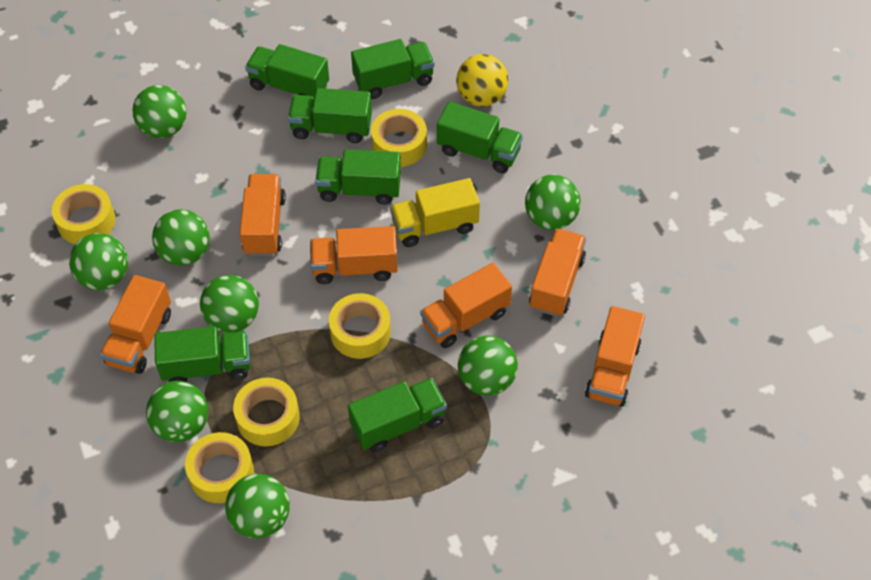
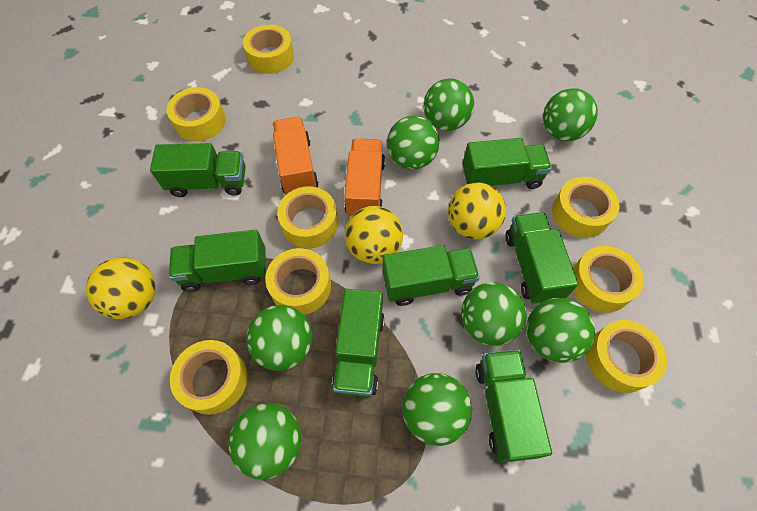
orange truck: [100,275,171,374] [239,174,286,256] [310,226,398,284] [420,263,512,348] [529,228,586,317] [585,306,645,407] = 6 -> [273,117,319,195] [344,138,385,216] = 2
yellow ball: [456,54,508,107] = 1 -> [86,257,156,319] [345,206,403,264] [448,183,506,239] = 3
yellow tape: [52,184,115,244] [185,432,254,503] [233,378,300,446] [329,293,391,359] [371,109,427,167] = 5 -> [166,87,226,141] [170,340,247,415] [243,25,294,74] [265,248,331,315] [277,186,338,248] [552,177,619,238] [573,246,644,313] [586,320,667,393] = 8
yellow truck: [390,178,480,247] = 1 -> none = 0

